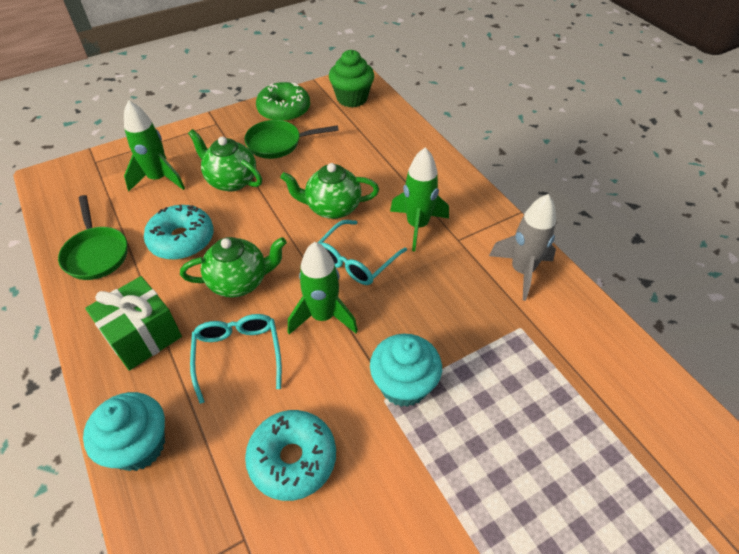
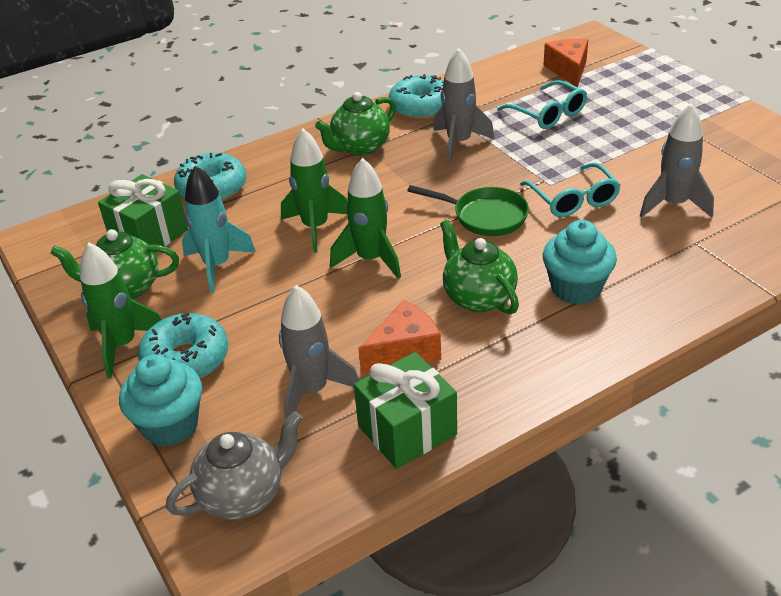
green cupcake: [329,50,374,108] = 1 -> none = 0
green donut: [256,82,310,122] = 1 -> none = 0
green gift: [85,276,182,371] = 1 -> [98,174,188,253] [354,352,457,469] = 2
green pan: [58,195,128,280] [244,120,339,159] = 2 -> [407,185,529,236] = 1
grey rocket: [489,194,556,301] = 1 -> [279,285,359,420] [434,48,494,163] [640,103,714,218] = 3
grey teapot: none = 0 -> [166,411,302,520] = 1
orange cheese: none = 0 -> [358,300,441,373] [543,39,588,88] = 2
turquoise donut: [144,205,214,260] [245,410,336,501] = 2 -> [138,313,228,379] [174,153,247,201] [389,74,444,120] = 3
turquoise rocket: none = 0 -> [182,165,256,293] = 1

